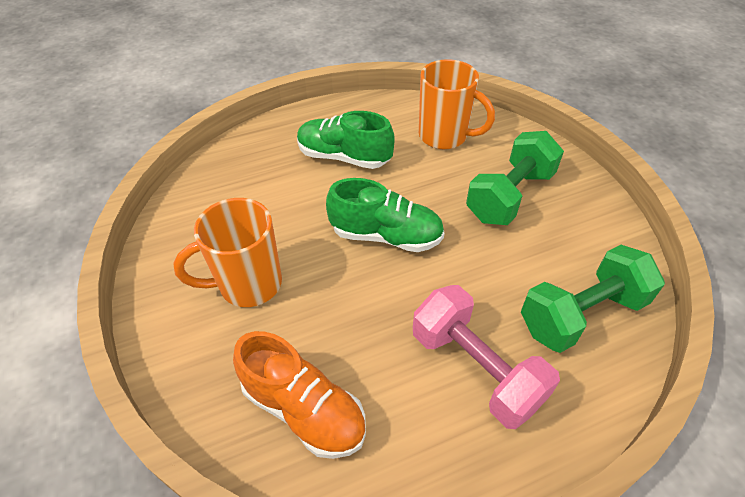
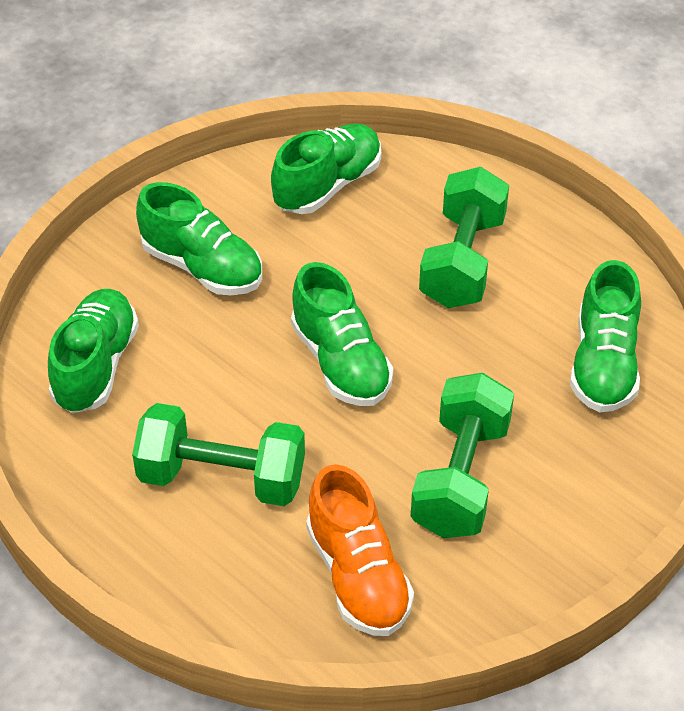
green dumbbell: [466,131,564,225] [521,245,665,353] = 2 -> [132,403,305,506] [411,373,514,538] [419,167,509,308] = 3
green shoe: [297,111,395,169] [326,178,445,252] = 2 -> [48,289,139,413] [136,182,262,295] [271,123,381,214] [291,262,393,406] [570,260,641,412] = 5
orange mug: [173,198,282,307] [419,59,495,149] = 2 -> none = 0
pink dumbbell: [413,285,560,429] = 1 -> none = 0

